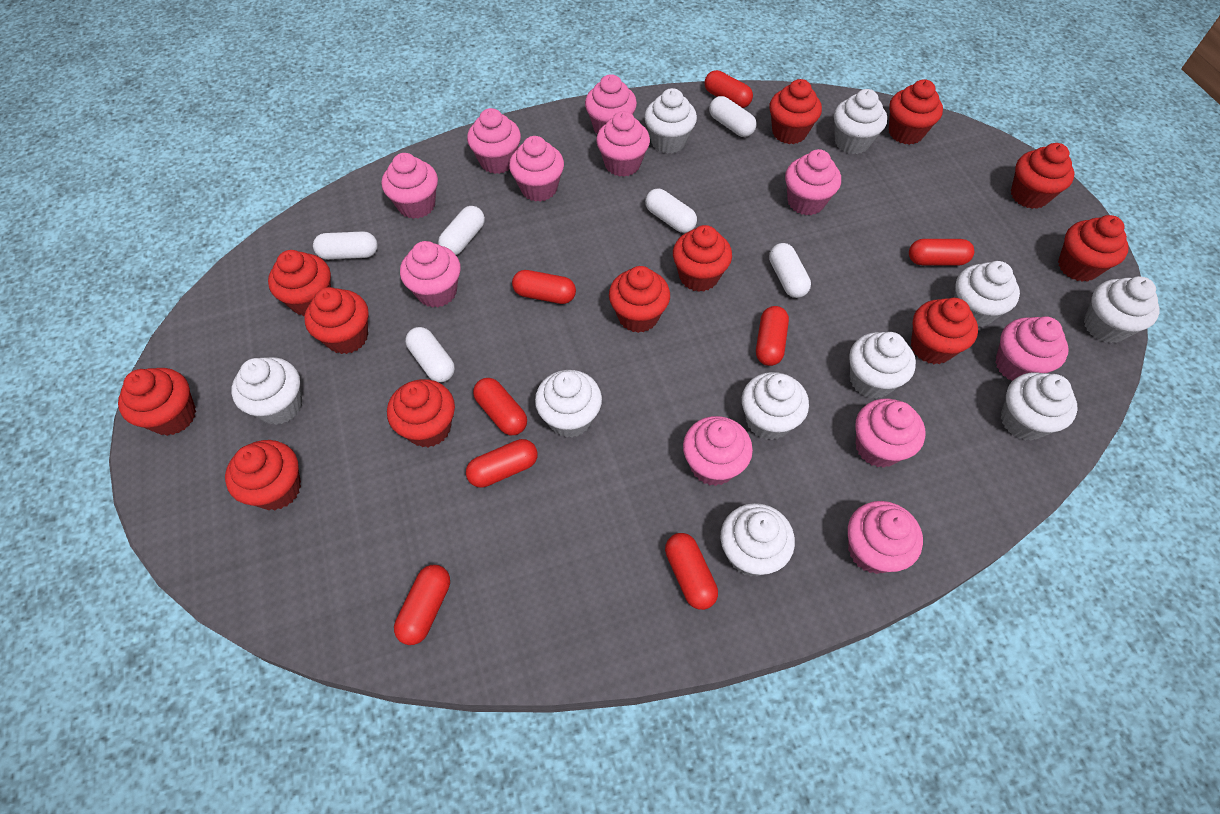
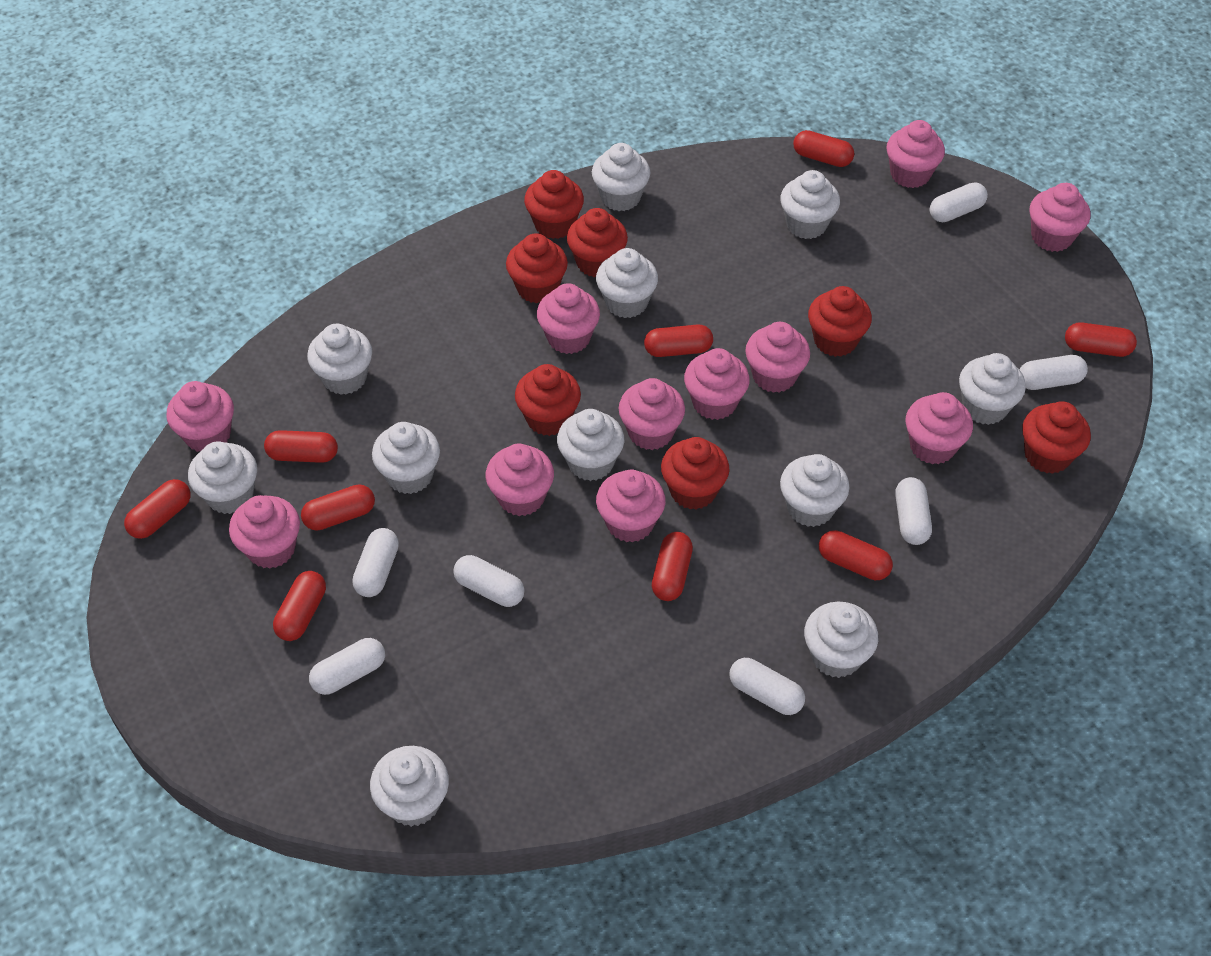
red capsule: [394,565,450,645] [466,439,538,488] [473,378,527,435] [512,270,576,304] [665,533,718,610] [704,70,753,108] [756,306,789,366] [909,239,974,266] = 8 -> [124,479,191,539] [264,430,338,463] [273,571,326,641] [301,484,375,531] [644,324,713,357] [652,532,693,601] [793,130,854,167] [819,530,893,580] [1065,322,1137,357] = 9
red cupcake: [118,368,196,436] [225,440,301,510] [268,250,331,316] [304,287,369,354] [387,379,455,447] [609,266,670,333] [673,225,732,292] [770,79,822,144] [889,79,943,145] [911,298,978,364] [1011,143,1074,209] [1058,215,1129,282] = 12 -> [506,233,568,303] [515,364,581,436] [524,170,584,239] [567,208,628,277] [661,437,730,509] [808,286,872,357] [1022,401,1091,474] = 7
white capsule: [313,231,378,260] [405,327,455,382] [438,206,485,255] [645,189,697,233] [709,96,757,137] [769,243,811,298] = 6 -> [309,638,385,695] [352,528,399,597] [453,555,524,607] [729,658,805,715] [895,477,932,545] [929,182,988,222] [1019,355,1088,390] = 7
white cupcake: [231,357,302,425] [535,370,602,438] [644,88,697,154] [721,503,795,577] [742,372,809,440] [834,89,887,154] [849,332,916,399] [954,261,1020,327] [1001,372,1078,440] [1084,276,1160,343] = 10 -> [188,441,257,514] [307,324,372,395] [370,746,449,827] [372,422,440,494] [557,409,624,481] [592,143,650,211] [596,248,658,318] [780,170,840,239] [780,454,849,527] [804,602,878,678] [959,353,1026,425] = 11

